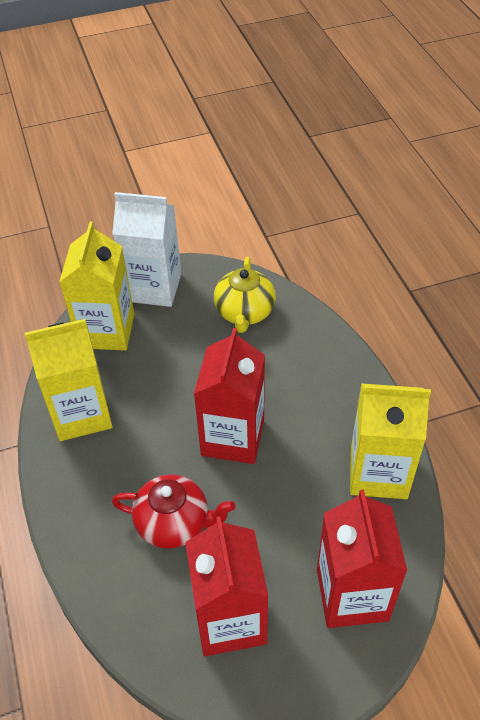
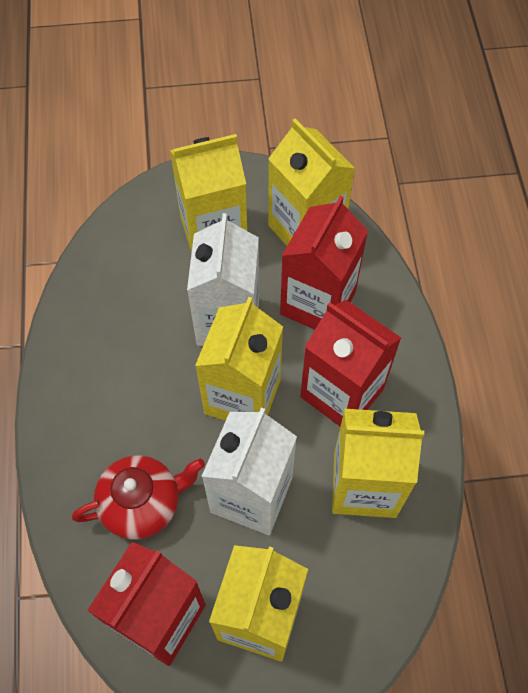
white carton: [112,192,181,307] = 1 -> [187,213,259,346] [201,408,297,535] = 2
yellow carton: [25,319,112,441] [59,221,134,351] [350,383,431,499] = 3 -> [170,134,247,253] [195,297,283,421] [209,545,308,662] [268,119,355,246] [332,409,424,518] = 5
yellow teapot: [214,257,276,333] = 1 -> none = 0

